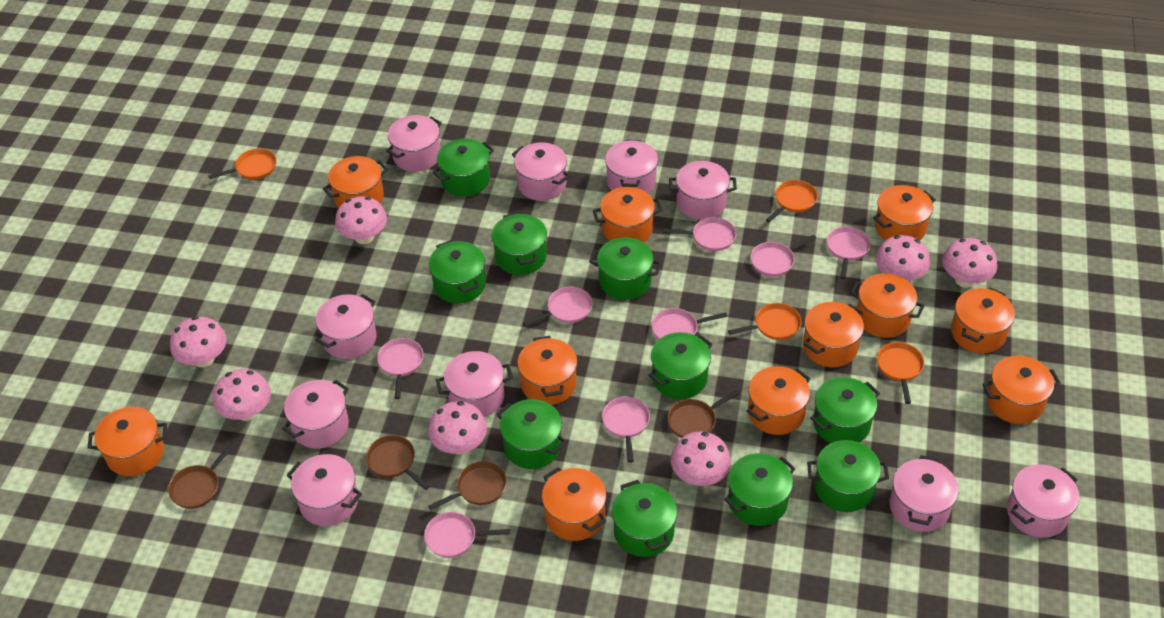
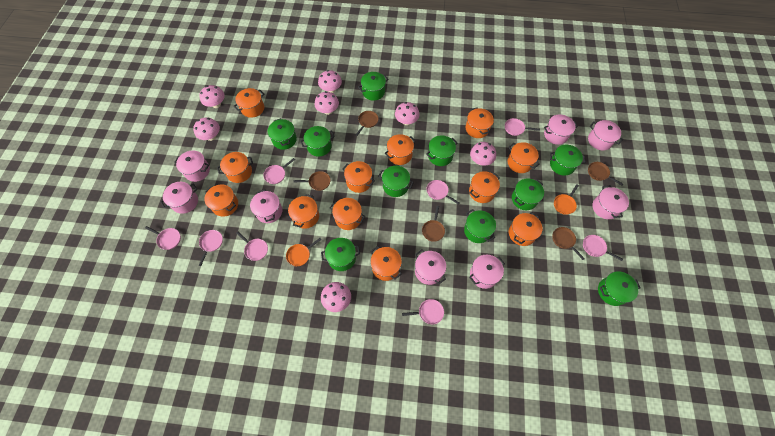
brown pan: [168,443,236,509] [366,435,430,490] [428,462,507,510] [667,390,739,438] = 4 -> [293,171,331,191] [356,111,379,136] [422,206,445,242] [552,227,585,260] [588,162,623,185] = 5
orange pan: [208,149,276,180] [728,303,802,340] [766,180,818,223] [877,342,924,404] = 4 -> [286,238,322,266] [554,184,579,215] = 2
orange pot: [88,407,167,476] [323,156,388,208] [517,336,578,405] [542,467,607,541] [593,187,662,243] [747,366,811,435] [803,302,864,367] [850,273,925,338] [873,185,936,241] [951,288,1015,353] [982,356,1061,424] = 11 -> [204,184,238,217] [217,152,253,183] [234,88,264,118] [288,194,319,229] [330,198,365,230] [342,161,375,193] [370,246,402,281] [385,134,416,165] [466,107,494,138] [469,171,500,203] [508,142,539,173] [509,212,543,246] = 12
pink pot: [282,380,349,449] [287,454,362,526] [315,294,376,359] [386,115,442,172] [436,351,513,417] [512,142,570,201] [605,140,658,194] [669,161,737,220] [889,455,959,532] [1007,464,1079,538] = 10 -> [160,182,198,214] [174,151,210,182] [250,189,282,223] [415,250,446,285] [469,255,505,289] [544,114,578,145] [588,120,623,150] [593,185,629,219] = 8

